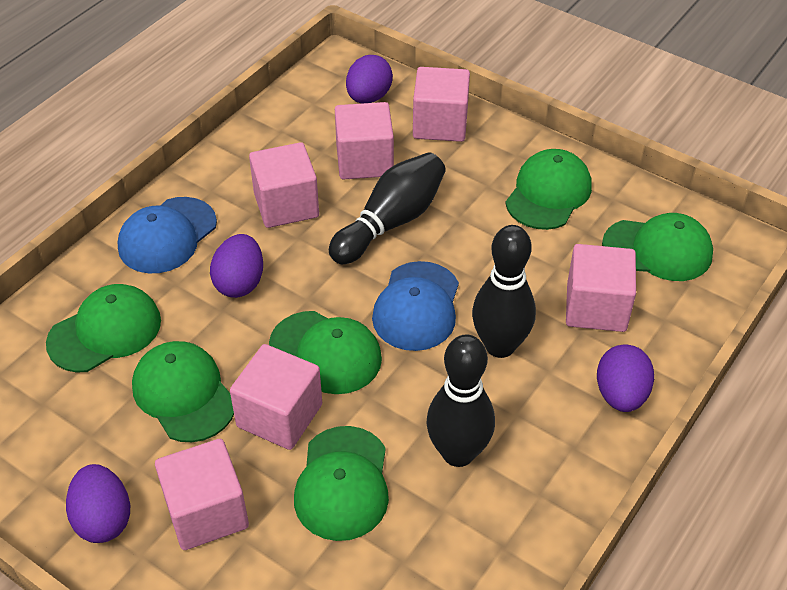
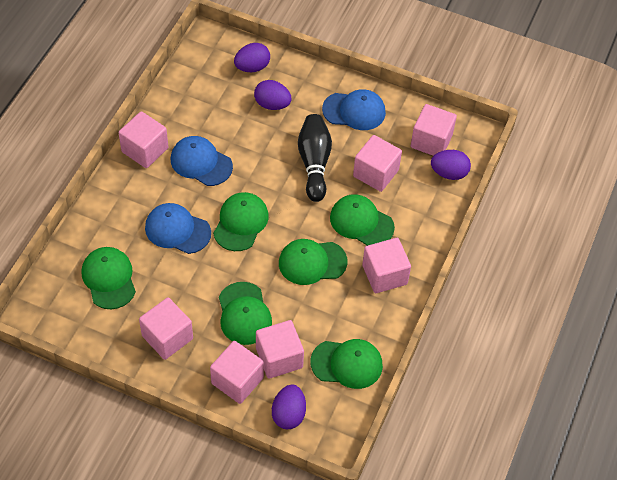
black bowling pin: [329,152,446,264] [426,334,495,467] [472,225,536,358] = 3 -> [298,114,332,202] = 1
blue cap: [117,197,217,273] [372,261,459,351] = 2 -> [145,203,211,254] [171,136,233,186] [322,89,386,130] = 3
pink cube: [155,439,249,550] [230,344,322,450] [249,142,319,228] [335,102,394,180] [413,67,470,142] [566,244,636,332] = 6 -> [119,111,168,168] [139,297,193,360] [210,341,264,404] [256,320,304,379] [353,135,402,192] [362,238,411,293] [411,104,457,156] = 7

